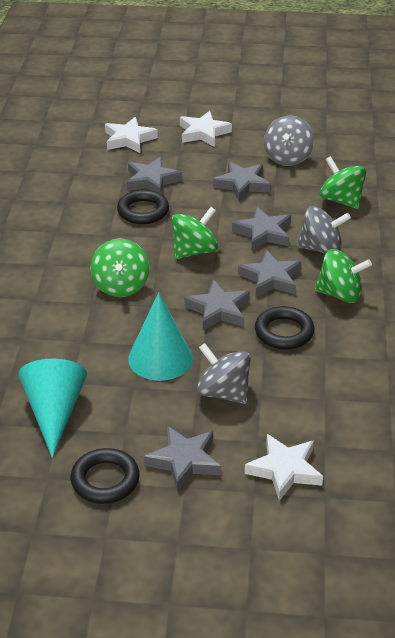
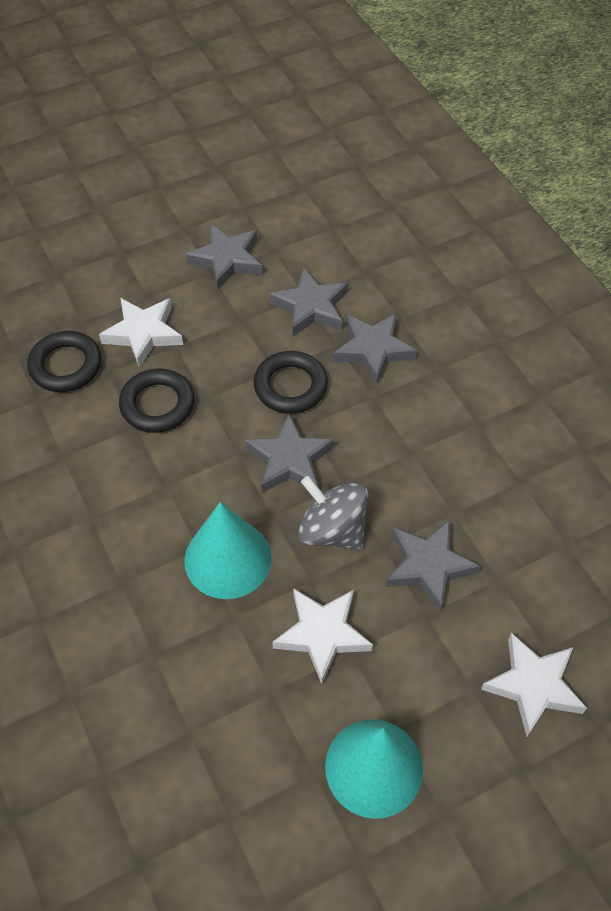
green spinning top: [91,239,149,297] [172,207,218,259] [314,249,372,303] [319,156,366,209] = 4 -> none = 0
grey spinning top: [197,343,251,404] [264,116,314,166] [297,206,351,254] = 3 -> [298,476,369,550] = 1
grey star: [127,157,182,194] [144,426,221,492] [184,280,250,330] [213,161,271,201] [232,207,291,251] [238,250,301,297] = 6 -> [185,224,262,290] [245,414,334,493] [269,268,348,336] [333,313,417,385] [385,520,481,612] = 5

